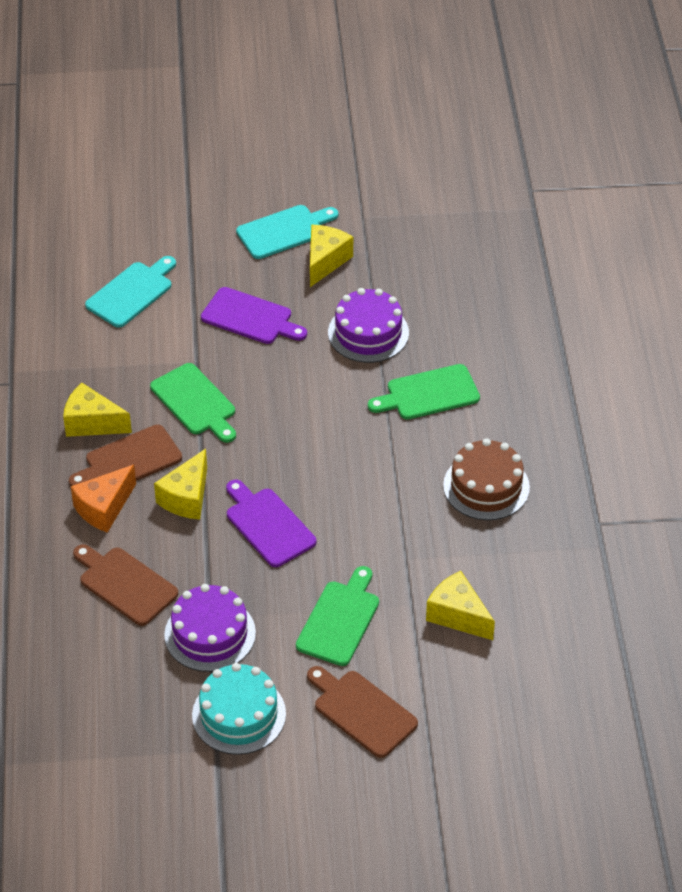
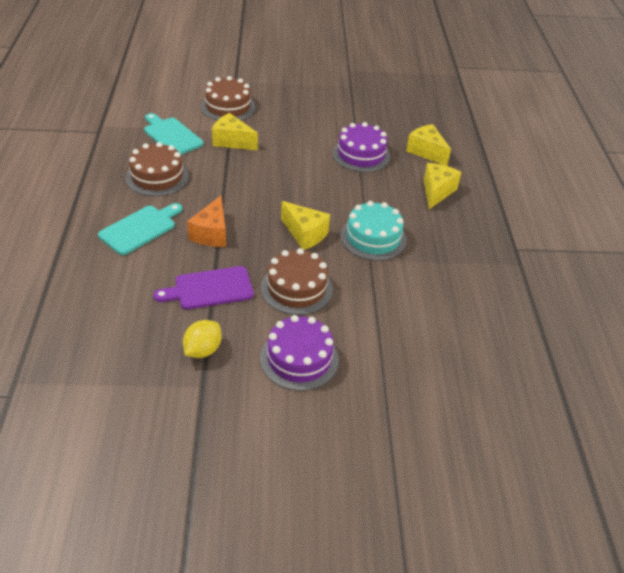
brown cake: [443,438,530,520] = 1 -> [126,142,189,196] [201,76,256,120] [261,248,333,315] = 3
brown cutting board: [69,425,182,486] [73,544,179,626] [307,666,418,758] = 3 -> none = 0
green cutting board: [150,363,236,443] [296,566,379,666] [368,364,480,420] = 3 -> none = 0
purple cutting board: [201,287,307,344] [226,480,316,567] = 2 -> [153,266,254,309] = 1
yellow lemon: none = 0 -> [183,320,221,358] = 1

